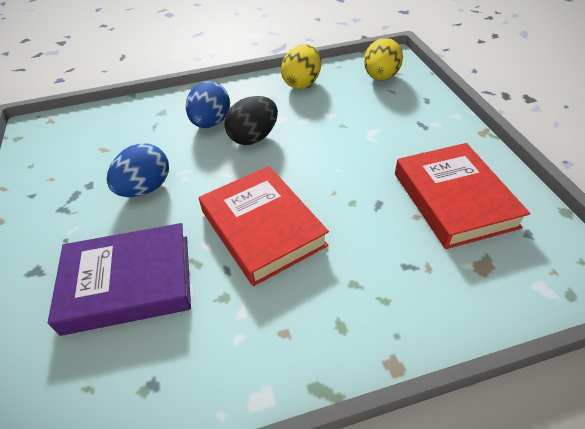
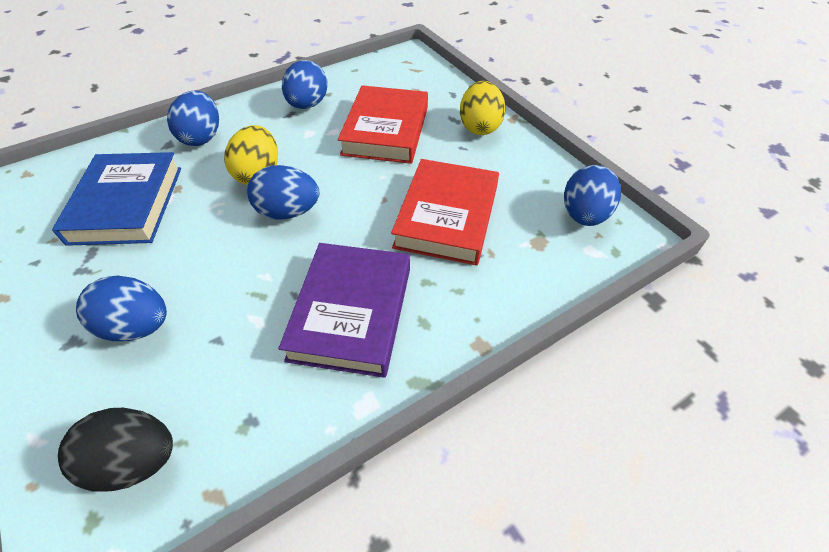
blue book: none = 0 -> [52,152,181,246] = 1
blue egg: [107,143,169,197] [186,81,230,128] = 2 -> [76,275,167,341] [167,90,219,146] [247,165,319,219] [282,60,328,109] [564,165,621,226] = 5

